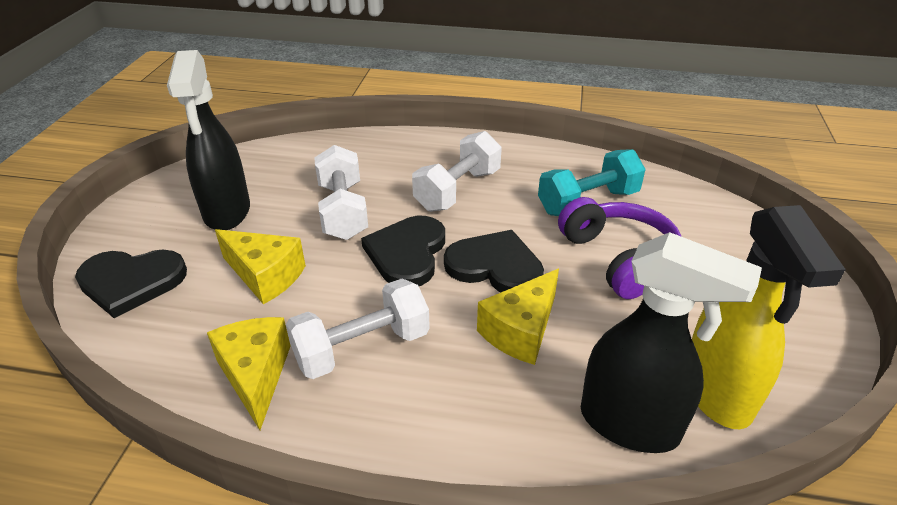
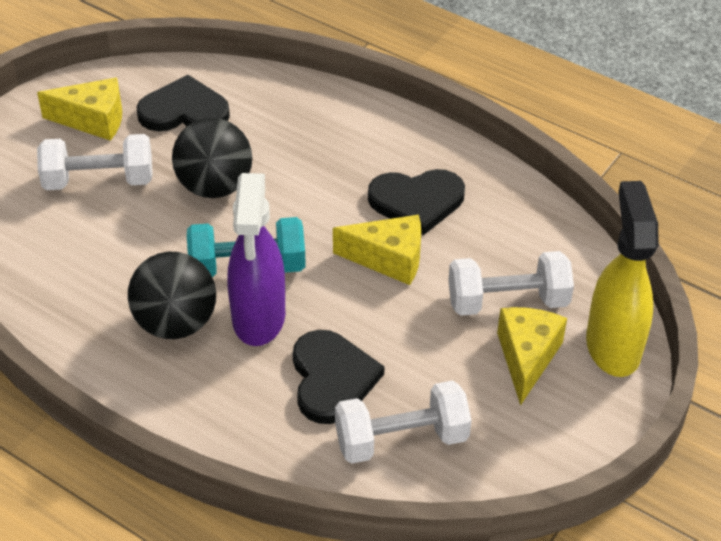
black ball: none = 0 -> [128,252,216,339] [172,118,252,198] = 2
black spray bottle: [167,50,250,230] [581,232,762,453] = 2 -> none = 0
purple headphones: [558,197,682,299] = 1 -> none = 0
purple spray bottle: none = 0 -> [228,173,285,346] = 1

